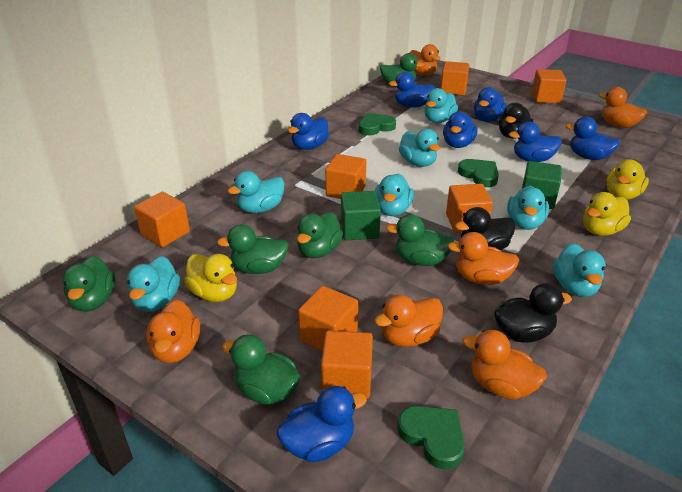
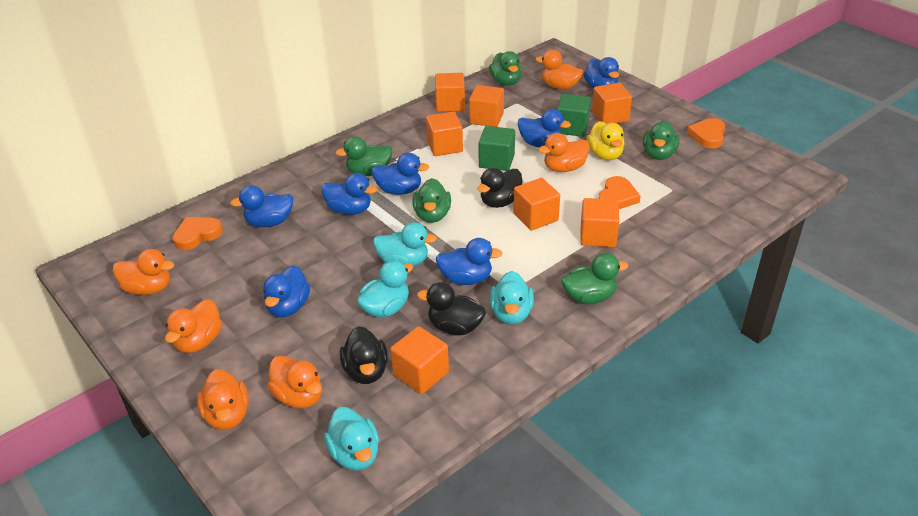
green duck: [63,256,115,312] [217,224,289,274] [222,334,301,405] [297,212,343,258] [380,53,424,87] [386,214,454,266] = 6 -> [335,136,392,176] [412,178,451,223] [489,51,522,86] [561,253,628,304] [643,121,680,160] = 5
green heart: [359,113,396,135] [398,406,465,470] [458,159,499,187] = 3 -> none = 0
orange heart: none = 0 -> [173,217,223,250] [599,176,641,209] [687,118,725,149] = 3
turquoise duck: [127,256,180,312] [228,171,285,213] [375,174,414,216] [399,129,440,167] [424,88,458,123] [507,186,549,230] [553,243,605,297] = 7 -> [324,407,379,471] [357,260,413,318] [373,222,437,267] [489,271,534,325] = 4
yellow duck: [184,254,237,302] [583,192,631,236] [606,159,649,200] = 3 -> [587,121,625,160] = 1

